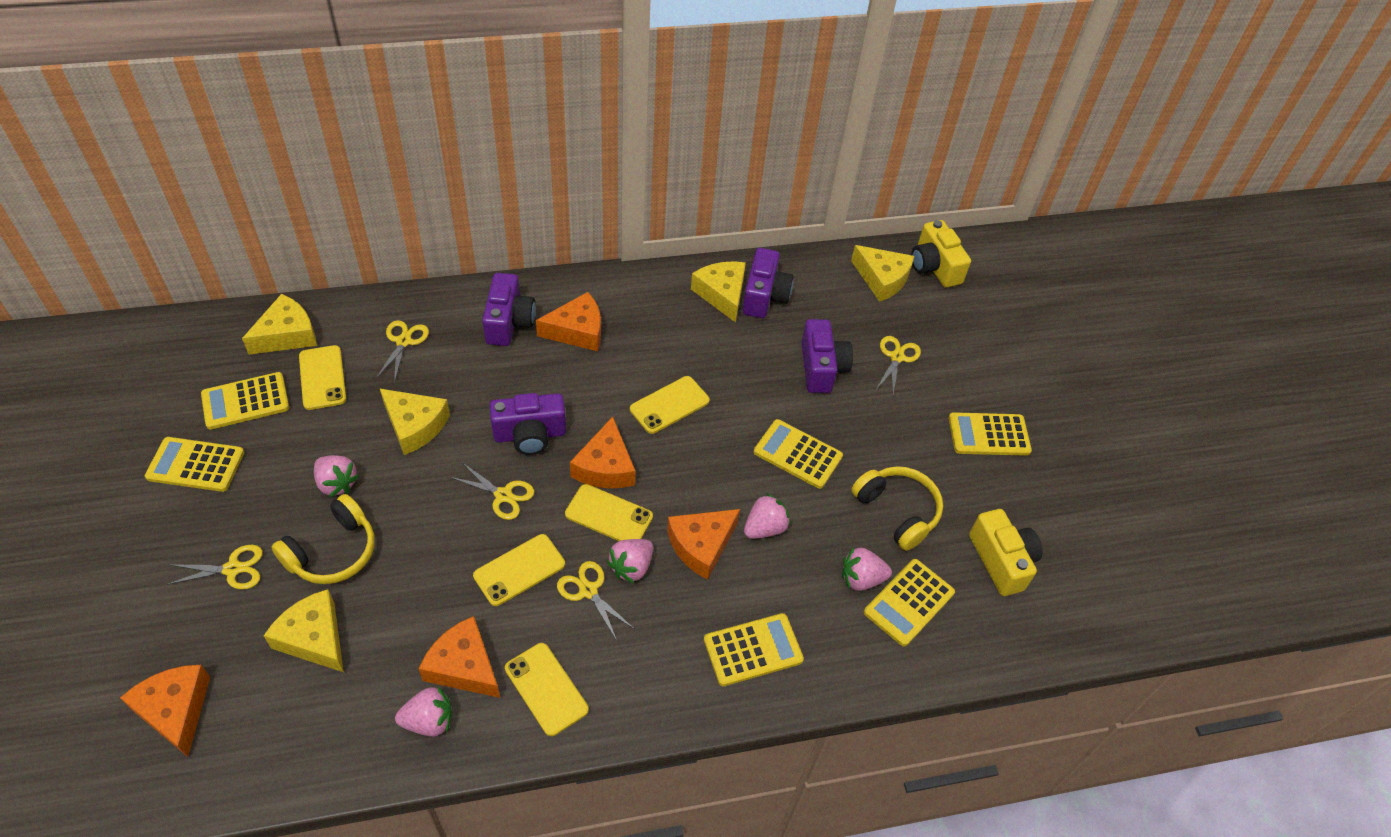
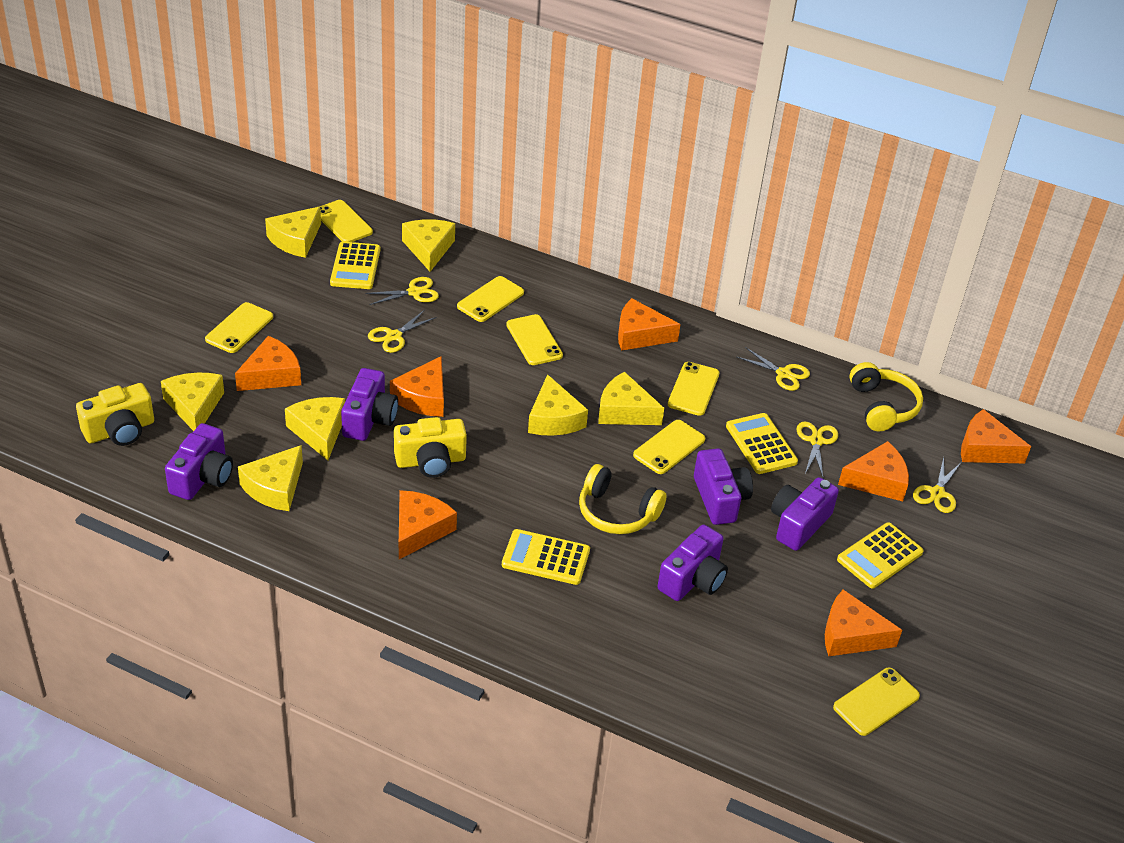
orange cheese: [120,665,210,757] [418,616,500,698] [536,292,601,351] [570,417,635,488] [667,509,740,580] = 5 -> [235,336,301,391] [390,356,444,417] [399,490,457,559] [618,298,681,351] [825,590,902,656] [838,441,909,501] [961,409,1031,463] = 7
pink strawberry: [314,455,359,498] [395,686,452,737] [607,539,653,583] [744,493,790,539] [842,547,892,591] = 5 -> none = 0
purple camera: [482,273,536,346] [489,393,566,455] [743,248,793,318] [801,319,853,393] = 4 -> [165,423,233,500] [341,368,398,441] [658,524,728,601] [694,448,753,525] [771,477,839,551] = 5
yellow calculator: [145,437,244,492] [201,372,289,430] [704,613,804,686] [754,419,843,489] [864,559,955,647] [949,412,1032,456] = 6 -> [330,242,380,289] [502,529,590,585] [726,413,798,474] [837,522,924,589] = 4
yellow cheese: [242,294,317,355] [264,589,344,672] [380,389,450,455] [691,261,746,323] [851,245,914,302] = 5 -> [161,373,224,431] [238,445,303,511] [265,207,321,258] [285,397,345,460] [402,219,455,272] [528,374,588,436] [598,372,664,425] = 7
yellow phone: [299,345,346,410] [473,534,565,606] [505,643,589,736] [565,484,653,541] [630,376,710,434] = 5 -> [205,302,273,353] [319,200,373,242] [457,276,524,322] [506,314,563,365] [633,420,705,474] [668,362,720,416] [833,668,920,736] = 7

